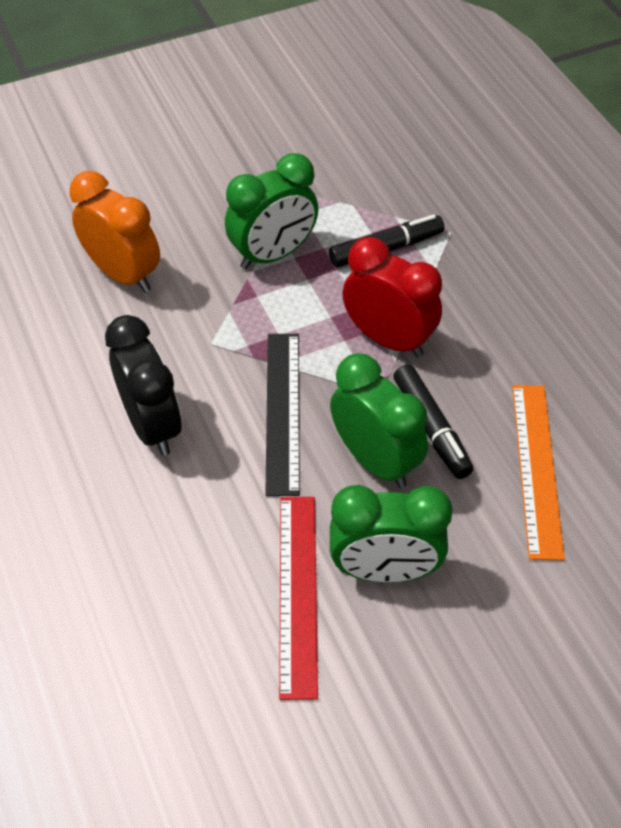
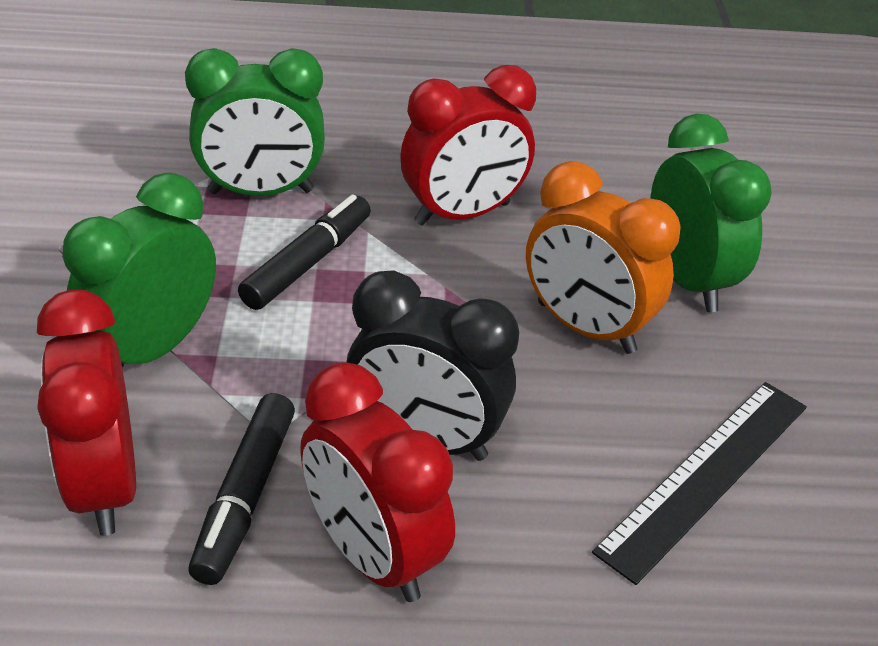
orange ruler: [512,385,565,560] = 1 -> none = 0
red clock: [342,237,442,357] = 1 -> [37,290,136,536] [300,362,455,602] [400,65,536,226] = 3
red ruler: [279,497,318,700] = 1 -> none = 0

